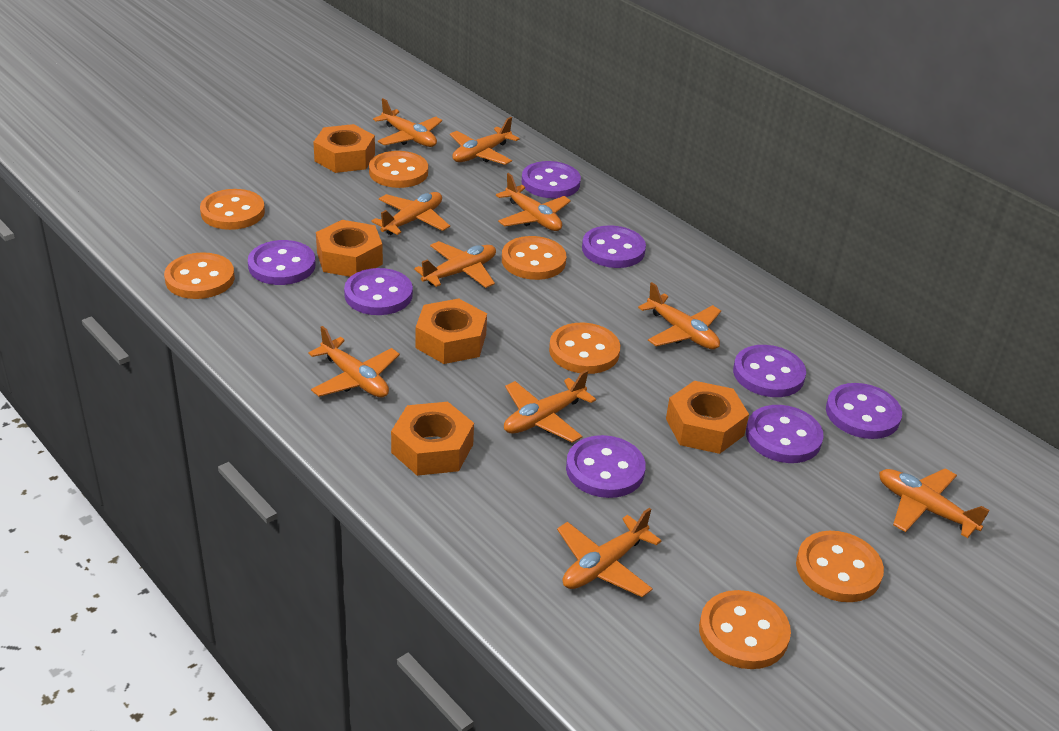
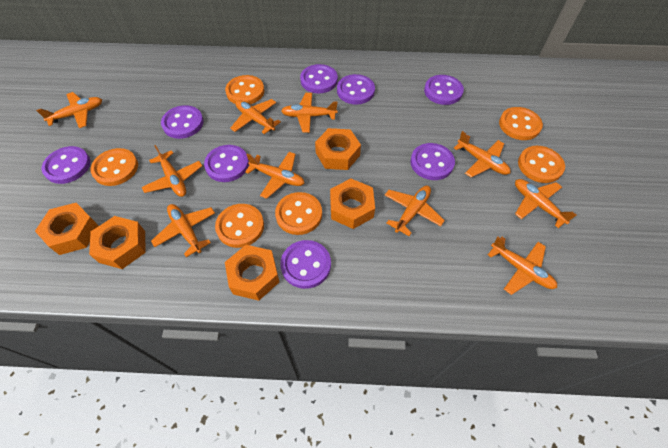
orange button: [164,252,235,299] [200,189,265,230] [369,151,428,188] [502,236,566,280] [549,323,620,374] [699,590,791,669] [796,531,884,602] = 7 -> [90,148,138,186] [215,204,264,248] [225,75,264,104] [275,192,322,235] [499,107,543,140] [518,146,565,183] = 6

